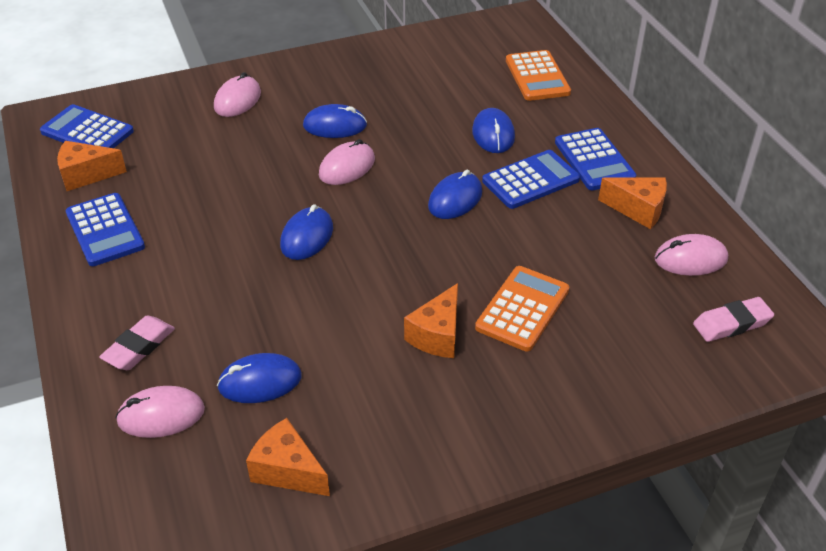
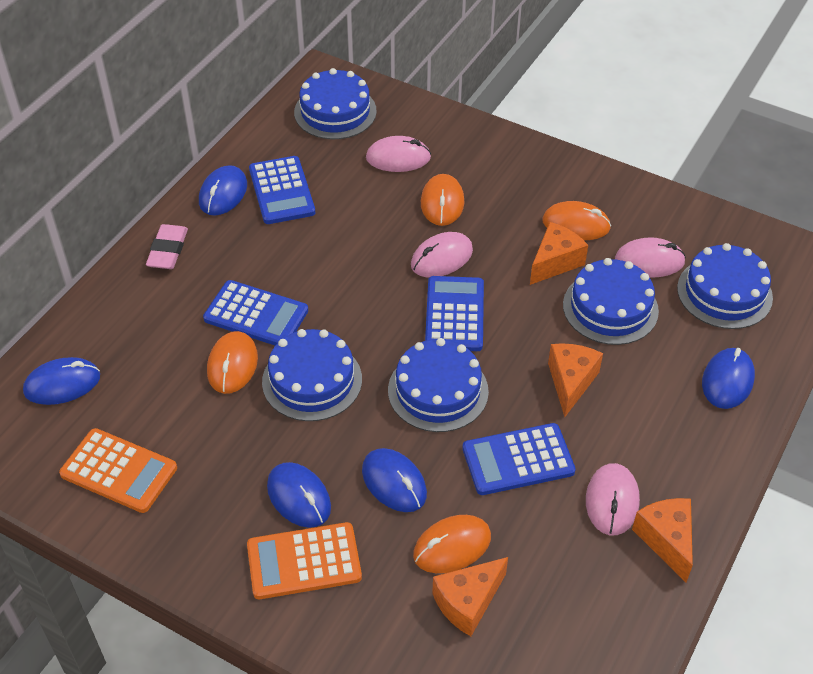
blue cake: none = 0 -> [262,329,362,421] [294,68,377,139] [388,338,489,432] [563,258,659,345] [677,243,773,329] = 5
orange mouse: none = 0 -> [207,331,258,394] [413,515,491,573] [421,174,464,226] [542,201,611,240] = 4
pink eraser: [99,315,175,370] [693,297,774,342] = 2 -> [146,224,188,269] = 1

